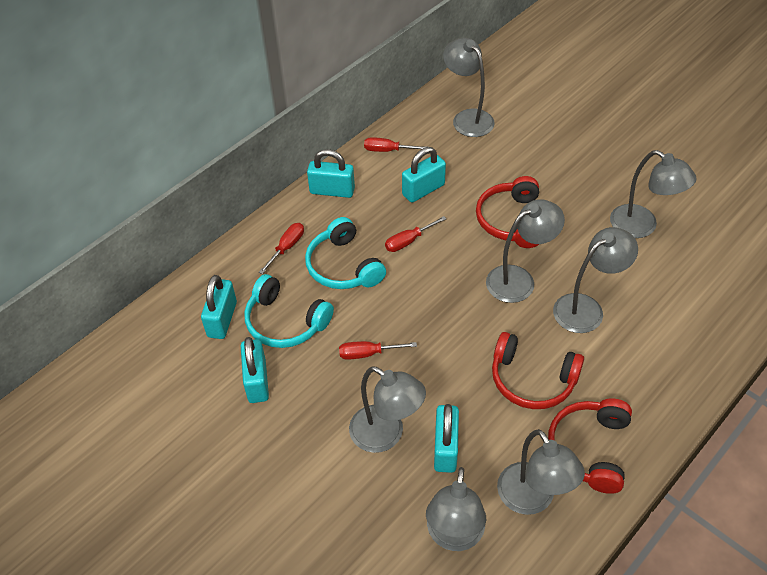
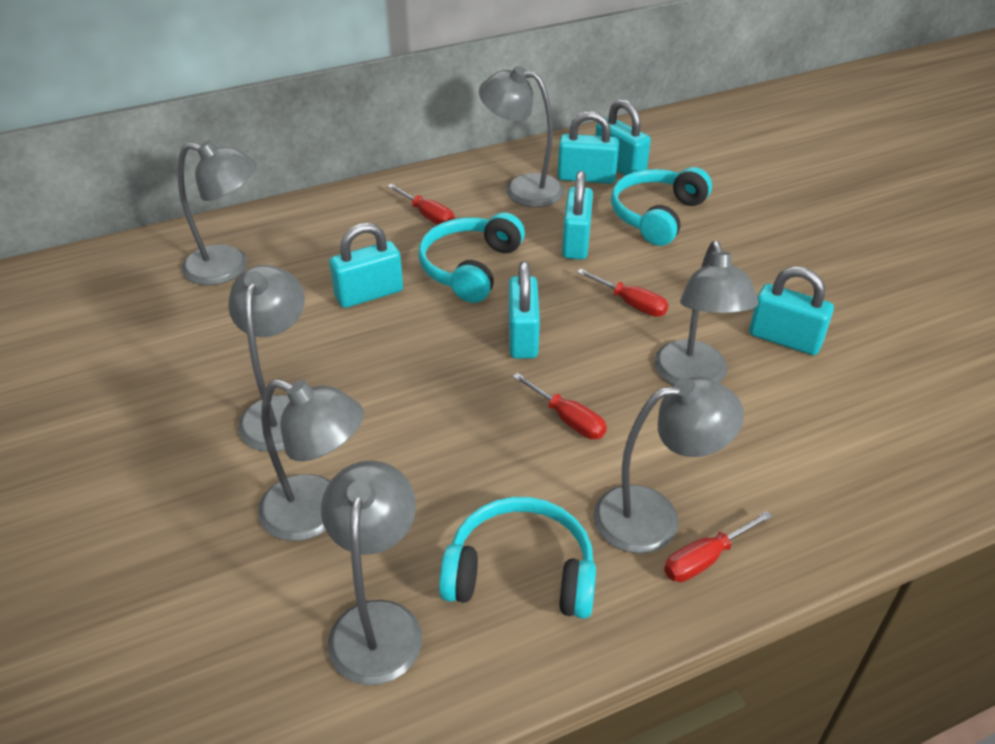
red headphones: [476,176,539,248] [492,332,584,409] [548,398,632,494] = 3 -> none = 0
turquoise headphones: [244,274,334,348] [305,217,386,289] = 2 -> [418,212,525,303] [439,497,596,619] [611,167,712,246] = 3
turquoise padlock: [201,275,237,339] [241,337,269,403] [307,149,355,198] [402,147,446,203] [434,404,459,473] = 5 -> [329,223,403,308] [509,261,540,358] [558,111,619,184] [562,171,593,260] [595,99,651,175] [749,266,834,355] = 6

